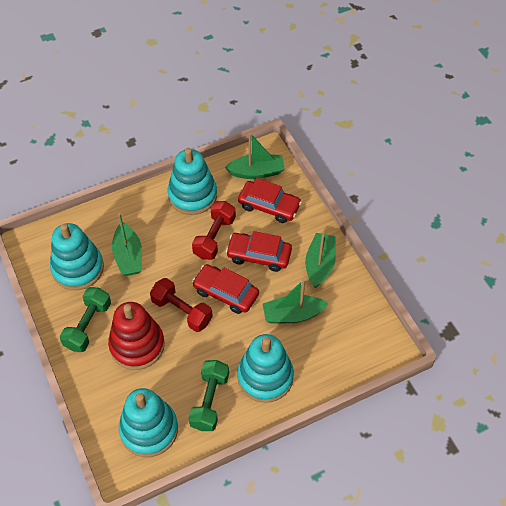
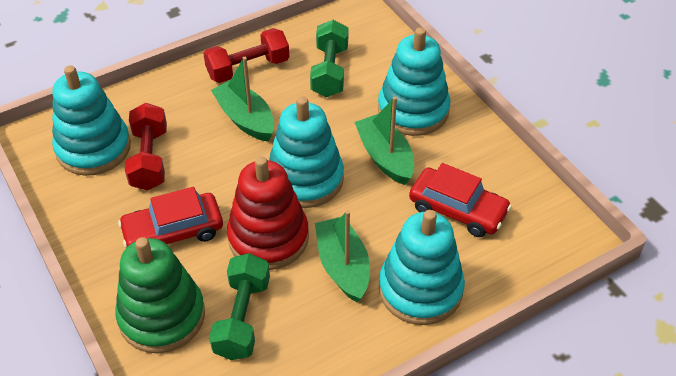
green boat: [112,213,142,276] [225,133,285,179] [263,279,329,324] [305,233,336,288] = 4 -> [211,57,274,142] [315,210,370,302] [354,97,414,185] = 3
green stacking toy: none = 0 -> [115,237,205,353] = 1
red car: [192,264,259,314] [226,231,292,272] [238,178,302,223] = 3 -> [118,187,223,248] [409,163,512,237] = 2

